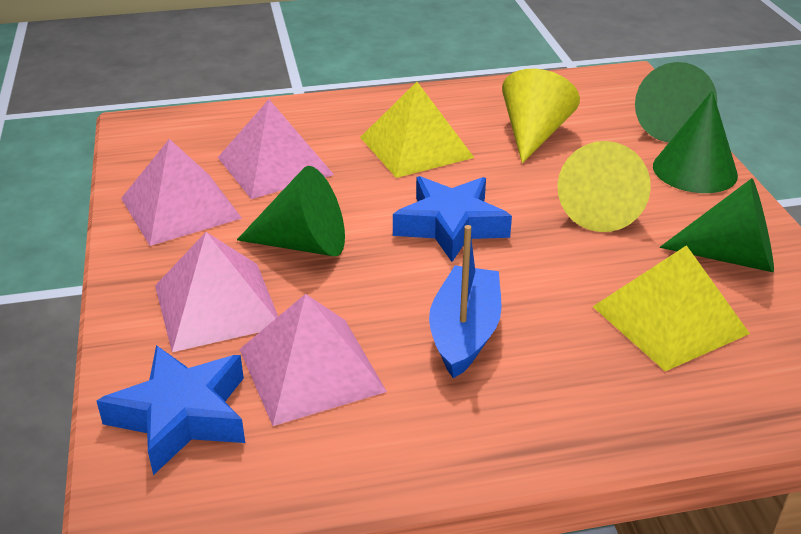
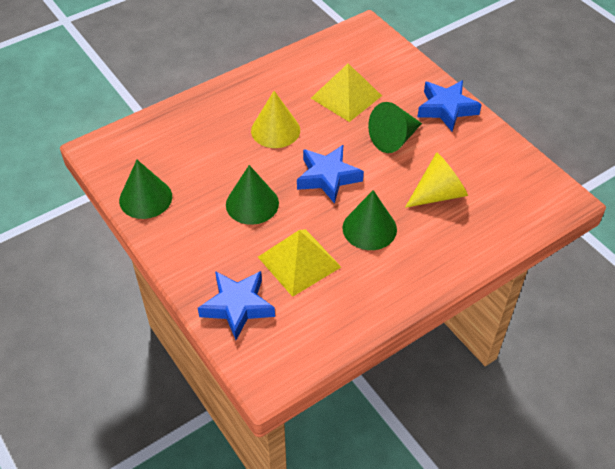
blue boat: [429,225,502,378] = 1 -> none = 0
blue star: [97,345,245,475] [393,176,512,262] = 2 -> [198,271,275,340] [297,145,364,204] [418,80,482,131] = 3
pink pyramid: [121,139,242,246] [155,232,278,352] [218,99,334,199] [239,294,387,426] = 4 -> none = 0

